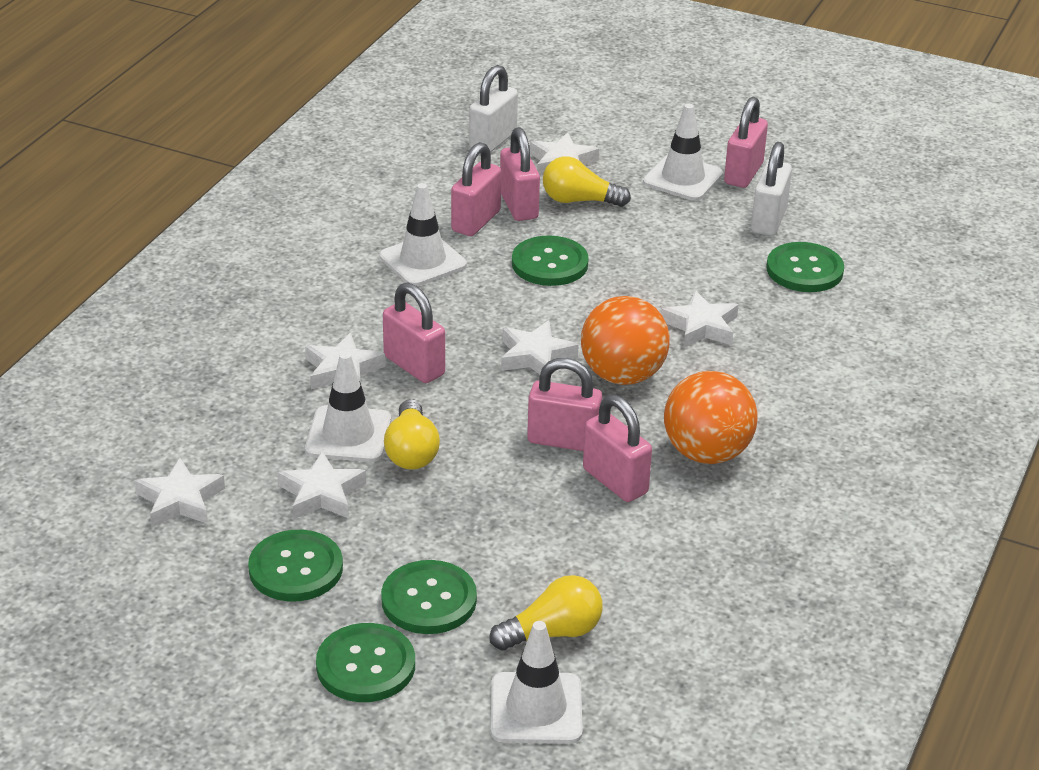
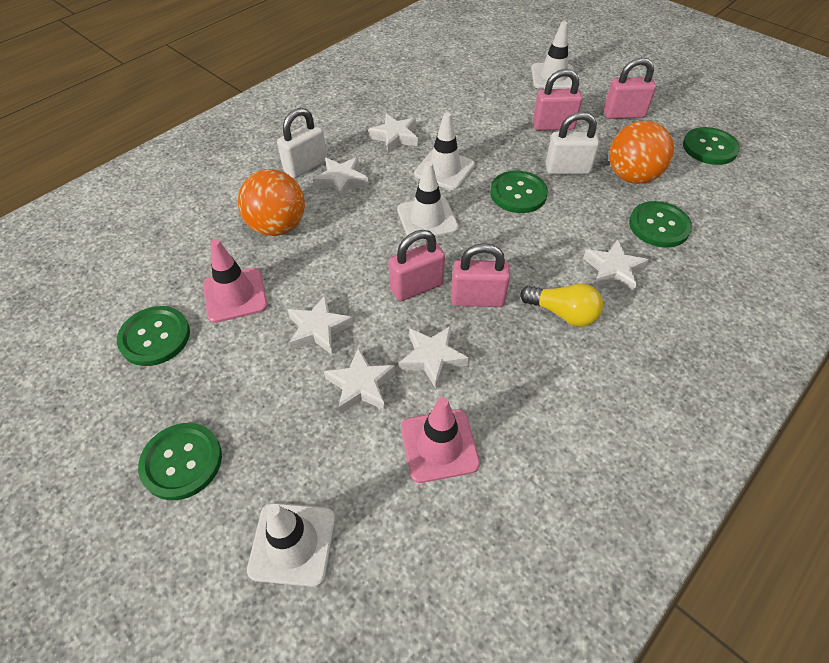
pink padlock: [383,283,445,383] [451,142,501,236] [500,127,540,221] [527,358,602,451] [583,395,652,502] [724,97,768,188] = 6 -> [388,230,445,301] [451,243,510,307] [533,69,582,131] [604,57,656,119] = 4
pink traffic cone: none = 0 -> [203,239,268,323] [401,397,480,483] = 2
yellow light bulb: [384,399,440,470] [490,575,603,651] [543,156,631,207] = 3 -> [520,283,603,327] = 1

